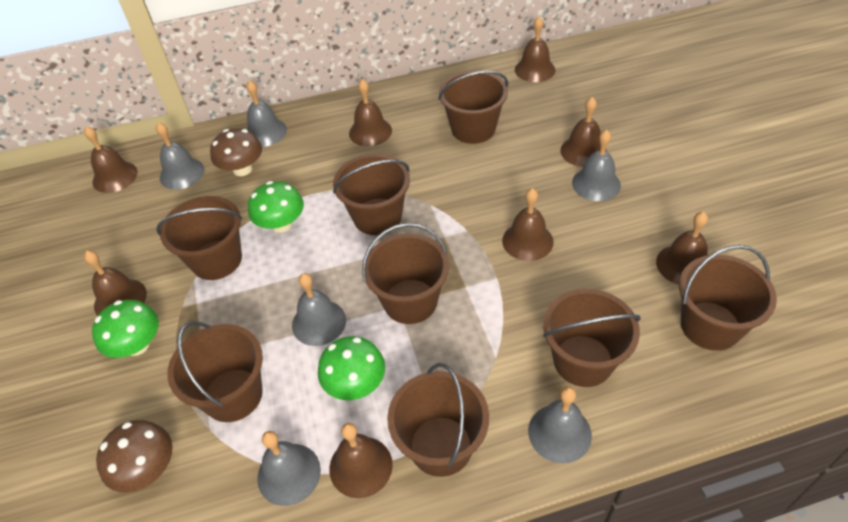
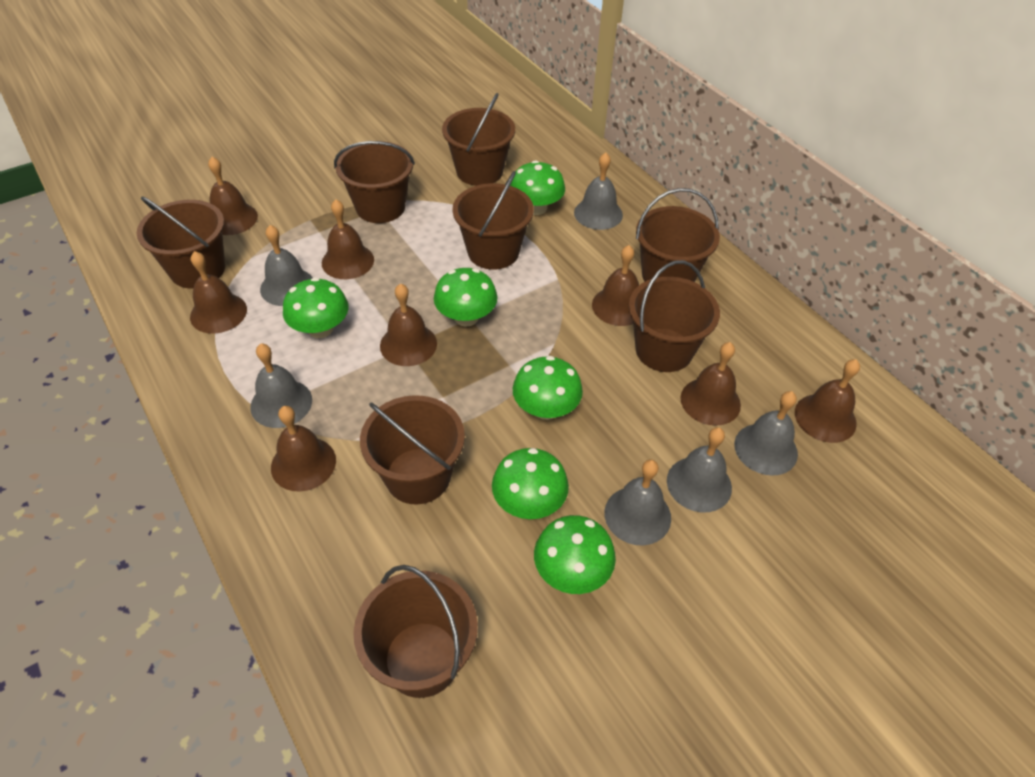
brown mushroom: [96,420,173,493] [210,128,262,176] = 2 -> none = 0
green mushroom: [92,300,159,358] [248,181,304,233] [318,336,385,400] = 3 -> [283,277,349,338] [434,268,498,327] [492,448,569,519] [510,160,565,215] [513,356,583,420] [534,515,616,594] = 6

